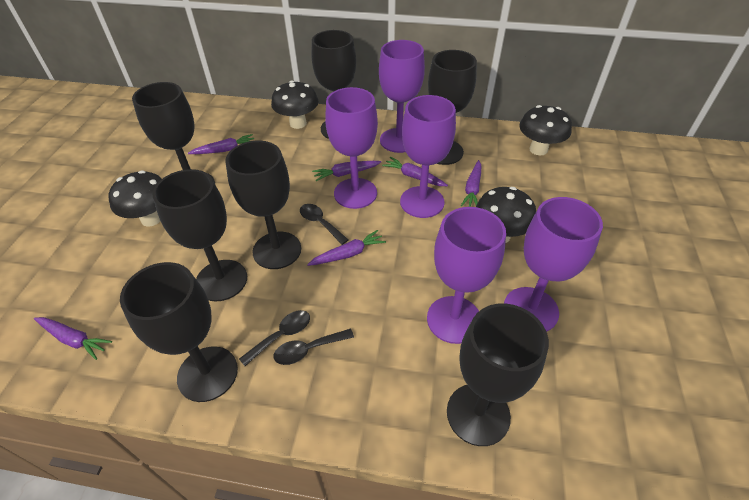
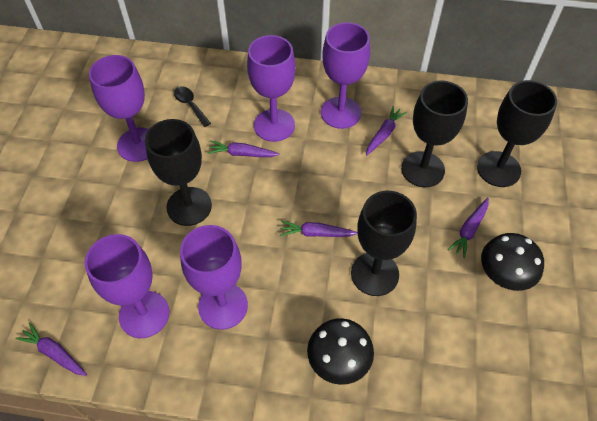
black goblet: [120,262,238,402] [132,82,215,183] [153,169,247,301] [225,141,301,269] [312,30,356,139] [428,50,477,165] [447,304,549,446] = 7 -> [145,119,212,226] [351,191,417,296] [401,80,468,187] [477,80,557,187] = 4
black mushroom: [109,170,162,227] [271,80,319,129] [476,187,536,243] [519,105,572,155] = 4 -> [307,318,374,385] [481,233,544,291] = 2
black spoon: [239,310,310,366] [273,329,354,365] [300,204,348,245] = 3 -> [174,87,211,127] = 1
purple carrot: [34,317,112,360] [188,134,254,154] [307,230,386,266] [312,161,381,181] [382,157,448,186] [461,160,481,207] = 6 -> [15,323,87,376] [208,141,280,157] [280,221,358,237] [366,106,407,155] [448,198,489,258] = 5

